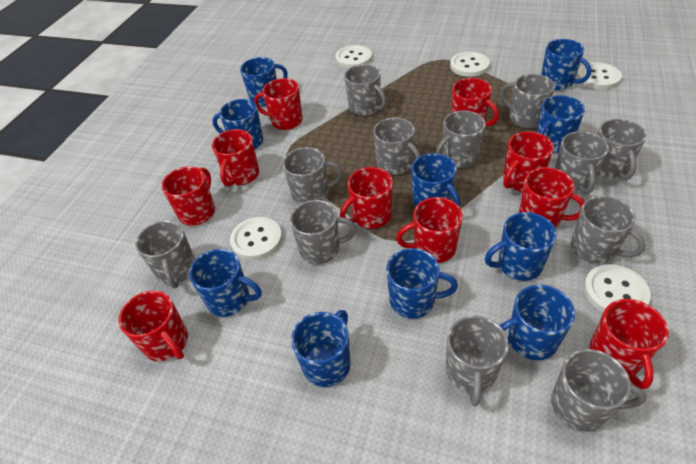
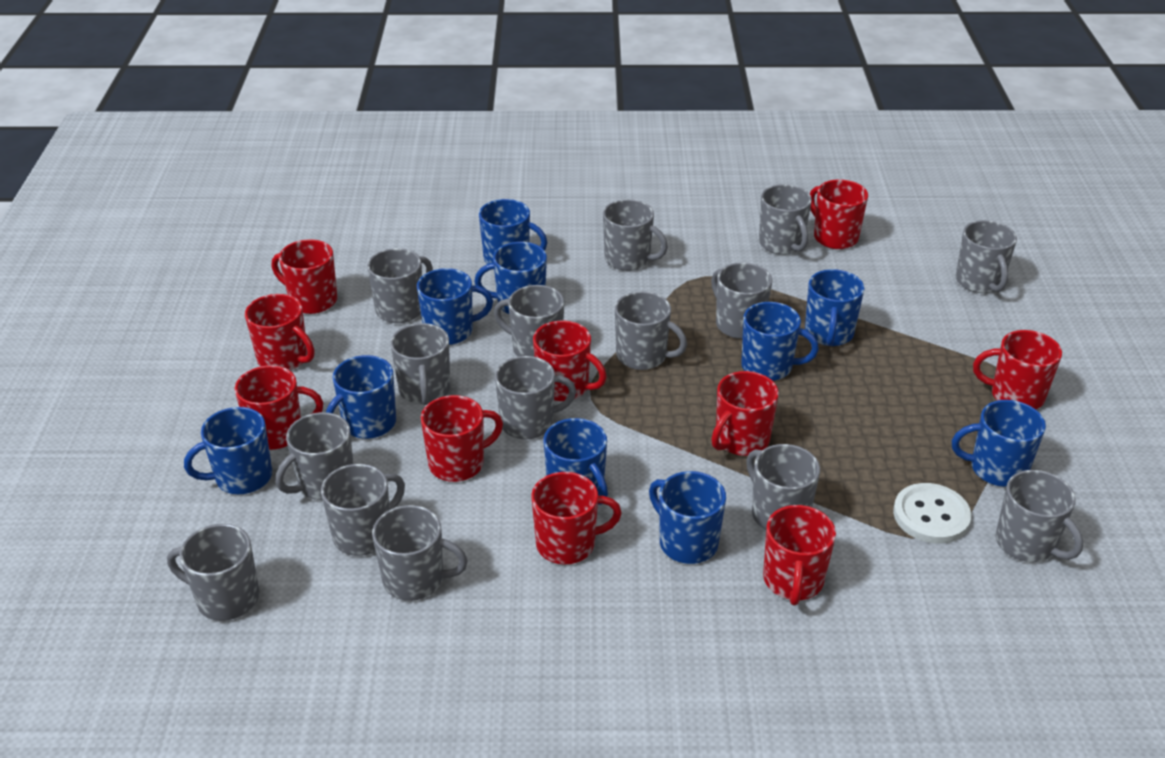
grey mug: [135,220,195,288] [283,147,343,205] [290,200,356,264] [344,64,387,116] [373,118,421,175] [436,110,486,168] [446,316,508,406] [500,74,555,129] [551,349,646,431] [555,131,609,194] [571,196,646,264] [597,119,647,180] = 12 -> [167,524,259,621] [276,412,353,500] [321,464,405,556] [367,248,433,323] [372,505,468,601] [390,323,450,405] [494,285,564,357] [495,356,576,439] [603,199,668,271] [615,291,687,370] [711,262,772,339] [746,444,820,530] [759,184,812,255] [956,220,1017,293] [996,470,1083,562] = 15
white button: [230,217,282,260] [335,45,372,69] [450,52,490,77] [577,62,622,89] [584,264,651,313] = 5 -> [893,483,971,544] = 1

